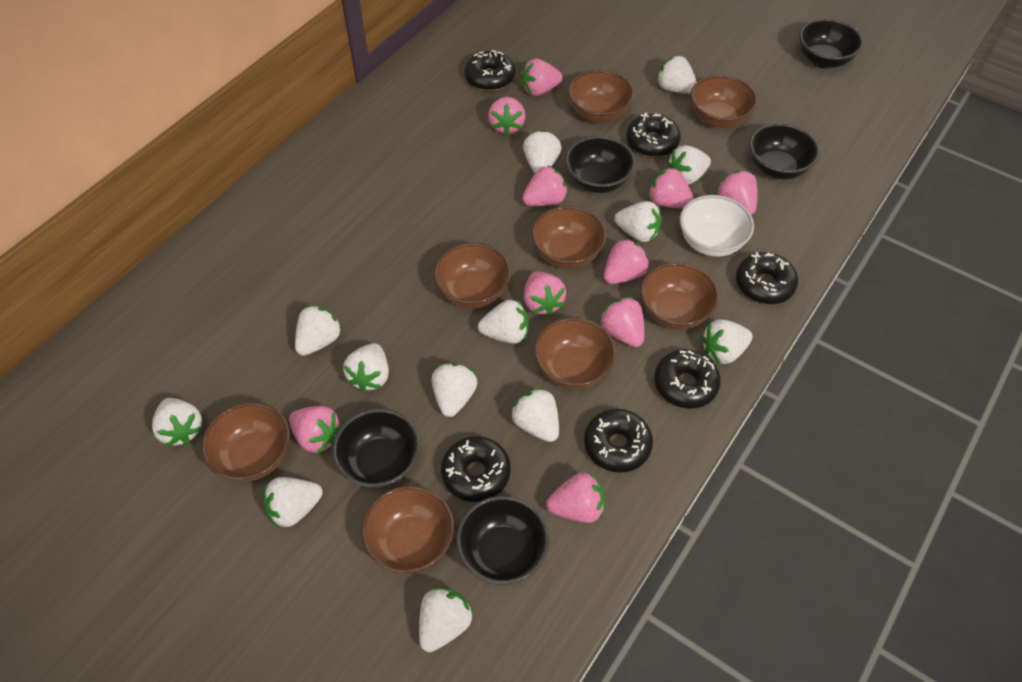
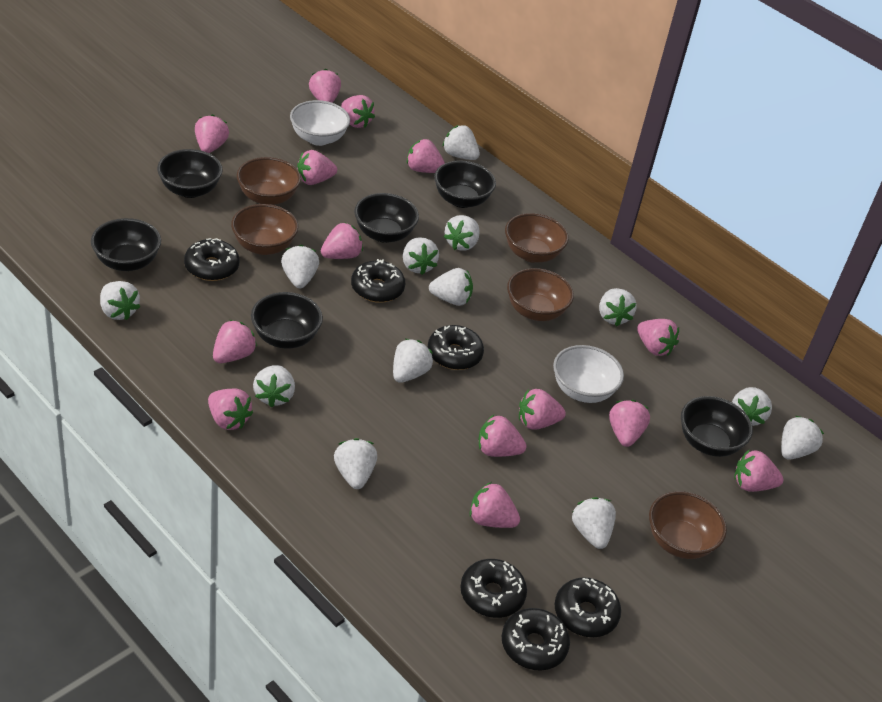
black bowl: [332,408,420,489] [456,496,549,585] [565,136,635,193] [749,123,820,180] [799,19,863,68] = 5 -> [91,218,161,271] [157,149,223,198] [251,292,323,349] [354,193,419,243] [434,161,496,208] [681,396,753,457] = 6
brown bowl: [201,402,290,482] [361,485,454,573] [434,243,511,308] [532,206,606,269] [534,317,616,389] [568,70,634,123] [640,262,719,330] [690,75,757,128] = 8 -> [231,204,298,255] [237,157,301,205] [505,213,569,263] [507,268,574,321] [649,491,727,559] = 5
pink strawberry: [289,406,342,454] [488,97,526,136] [521,58,563,96] [522,165,568,206] [524,272,566,316] [546,472,605,523] [599,297,644,347] [604,238,649,284] [648,167,694,208] [717,171,758,215] = 10 -> [195,114,229,153] [208,389,253,430] [213,320,257,363] [297,150,337,185] [309,69,341,103] [321,223,363,259] [341,95,375,128] [407,139,445,173] [470,482,520,528] [478,415,526,457] [519,389,566,430] [609,400,650,447] [637,319,679,356] [734,450,783,492] = 14
white bowl: [680,195,754,257] = 1 -> [290,100,350,146] [553,345,624,403] = 2

